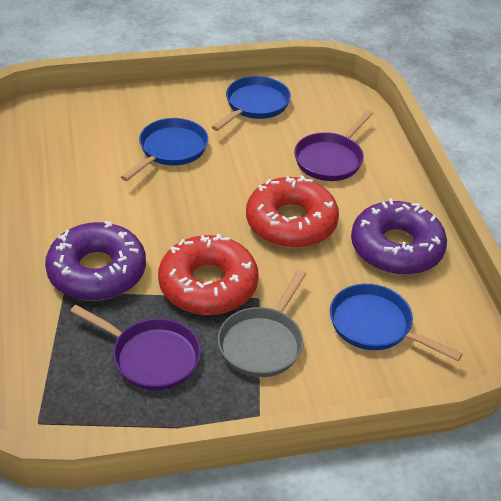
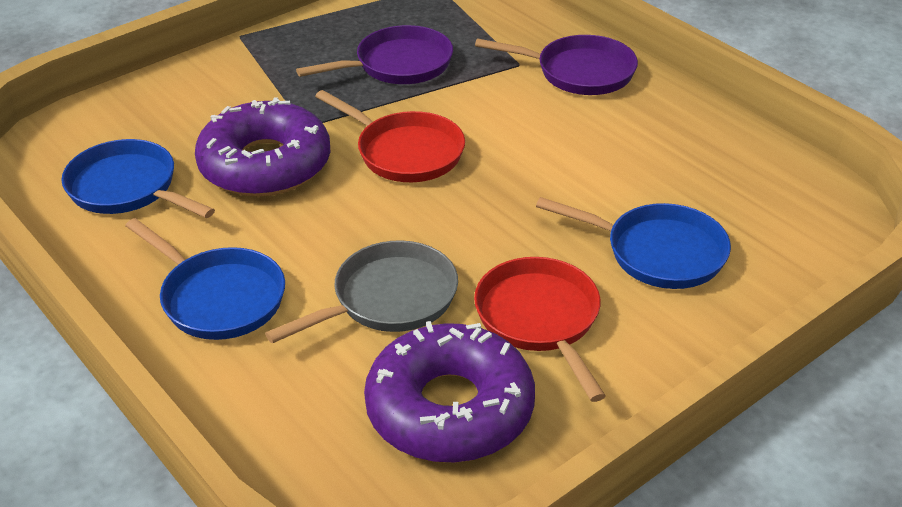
red donut: [158,234,259,315] [246,176,339,248] = 2 -> none = 0
red pan: none = 0 -> [315,90,465,182] [474,257,606,402] = 2

